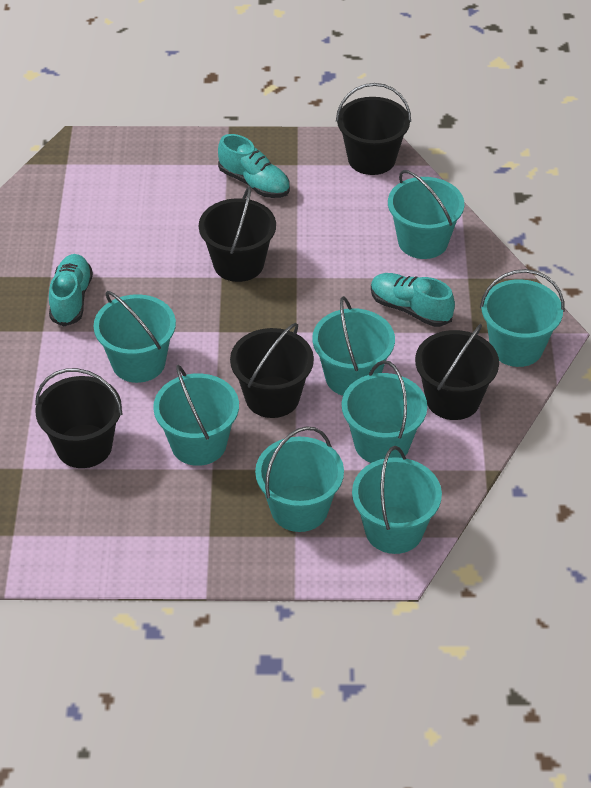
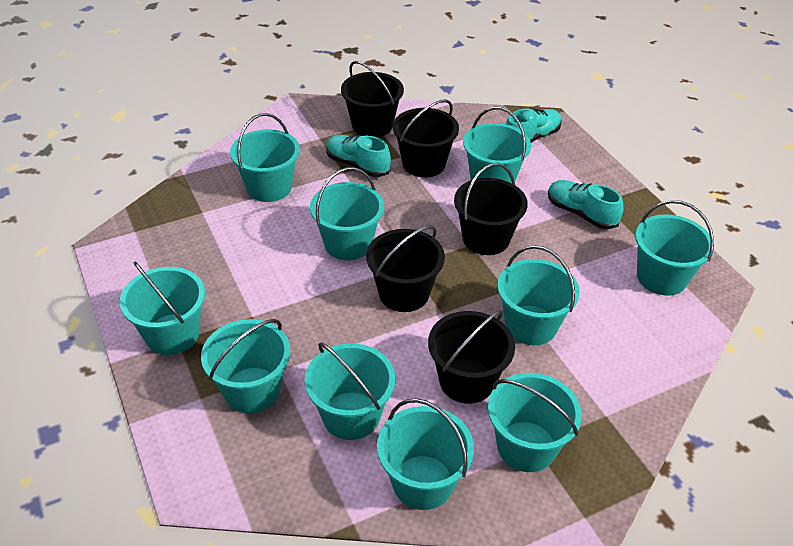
turquoise bucket: [94,291,176,383] [153,365,239,466] [255,426,344,532] [312,296,395,396] [342,360,427,463] [352,446,442,554] [388,170,464,259] [480,269,564,367] = 8 -> [120,262,205,355] [201,319,290,413] [230,113,300,202] [305,342,395,440] [310,167,384,260] [377,398,474,510] [463,107,531,183] [488,373,582,472] [497,245,580,345] [635,200,714,296] = 10

